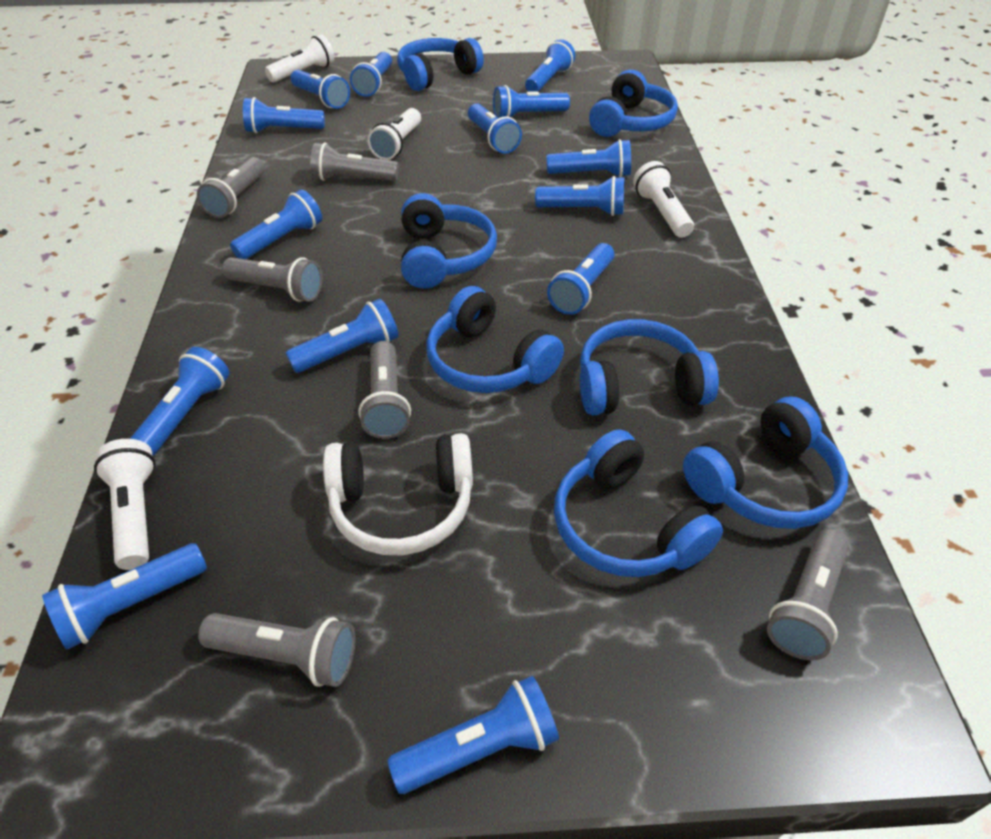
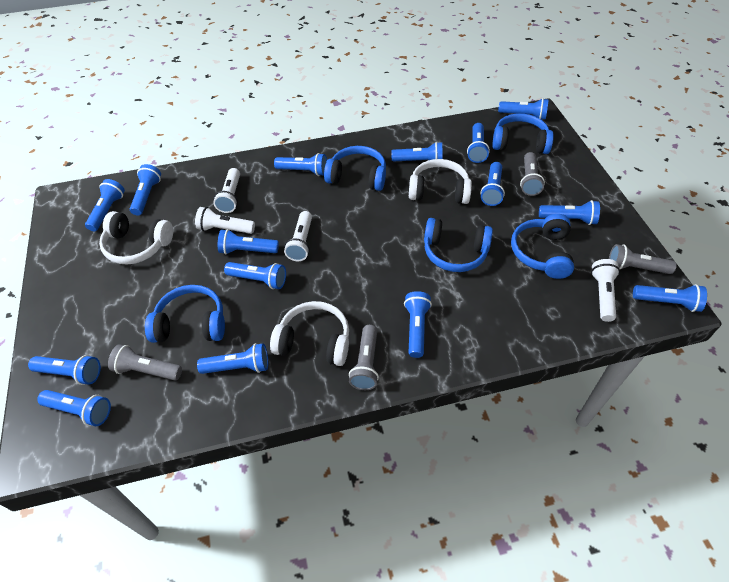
blue flashlight: [42,543,207,649] [130,347,230,456] [230,189,322,259] [243,97,325,133] [286,298,399,373] [290,70,350,109] [350,52,392,97] [388,676,559,794] [468,103,522,154] [493,85,570,118] [525,39,575,92] [535,176,624,216] [546,139,631,177] [547,243,614,315] = 14 -> [28,355,101,385] [37,390,111,426] [85,179,125,231] [130,164,161,215] [197,343,268,374] [218,229,279,254] [224,262,286,289] [274,153,327,176] [391,142,443,162] [404,291,432,358] [467,123,490,163] [480,162,505,206] [498,98,549,119] [539,200,600,225] [633,284,707,312] = 15
blue headphones: [397,38,484,91] [401,193,497,289] [426,286,564,393] [554,429,723,577] [580,319,719,415] [589,70,678,137] [683,397,848,529] = 7 -> [145,285,225,343] [324,146,386,191] [424,218,493,272] [492,113,554,154] [511,214,574,279] = 5
grey flashlight: [197,157,265,218] [198,613,355,687] [222,257,322,302] [310,142,399,181] [358,341,411,439] [767,528,849,660] = 6 -> [108,344,182,380] [349,325,379,390] [520,152,545,196] [609,244,677,274] = 4
white headphones: [323,433,473,555] = 1 -> [99,211,173,265] [270,301,349,366] [409,159,472,204] = 3

